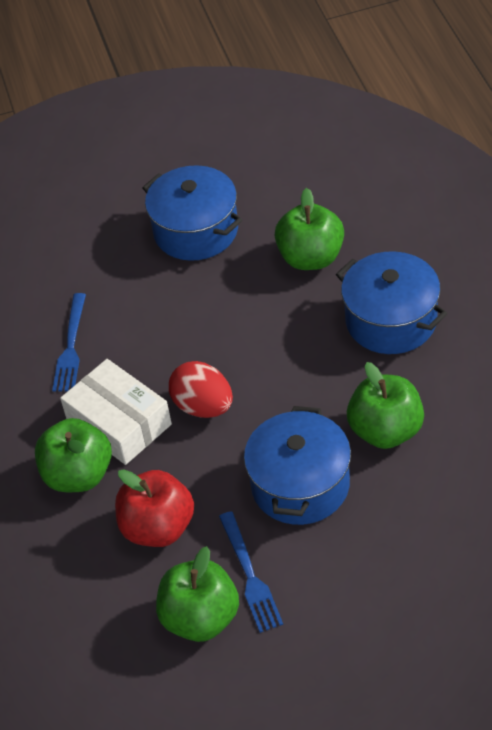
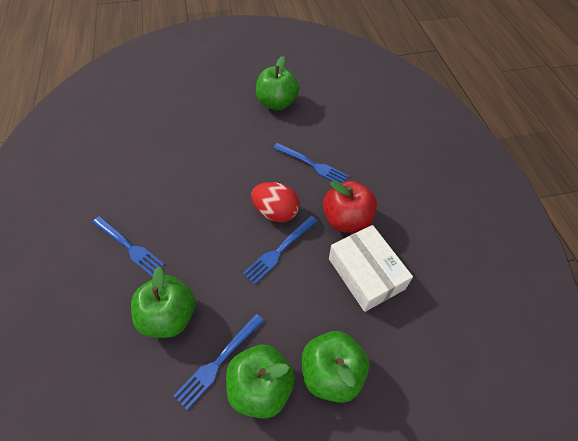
blue fork: [52,293,86,391] [219,511,283,633] = 2 -> [92,216,165,276] [173,314,264,410] [243,216,318,285] [273,143,349,184] = 4
blue pot: [142,165,242,261] [244,406,351,525] [336,251,447,354] = 3 -> none = 0

